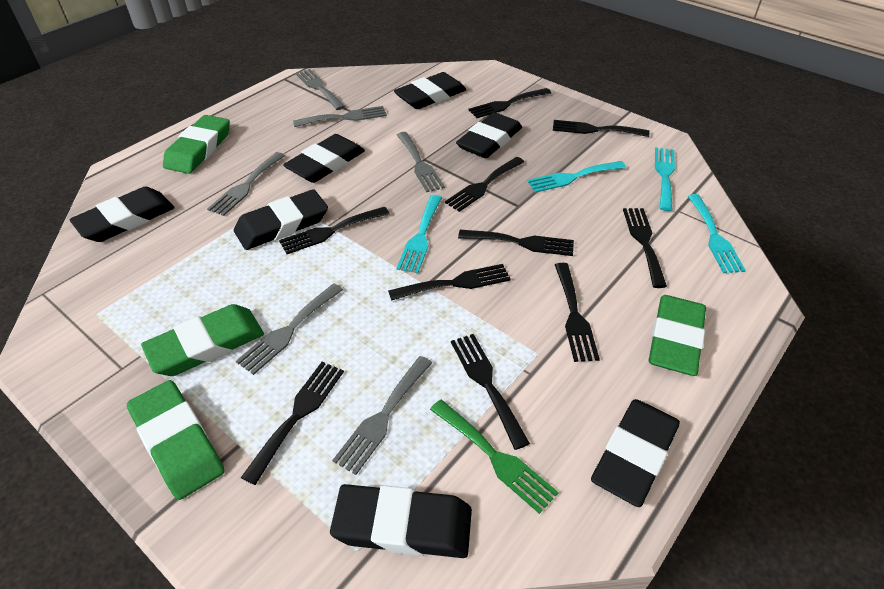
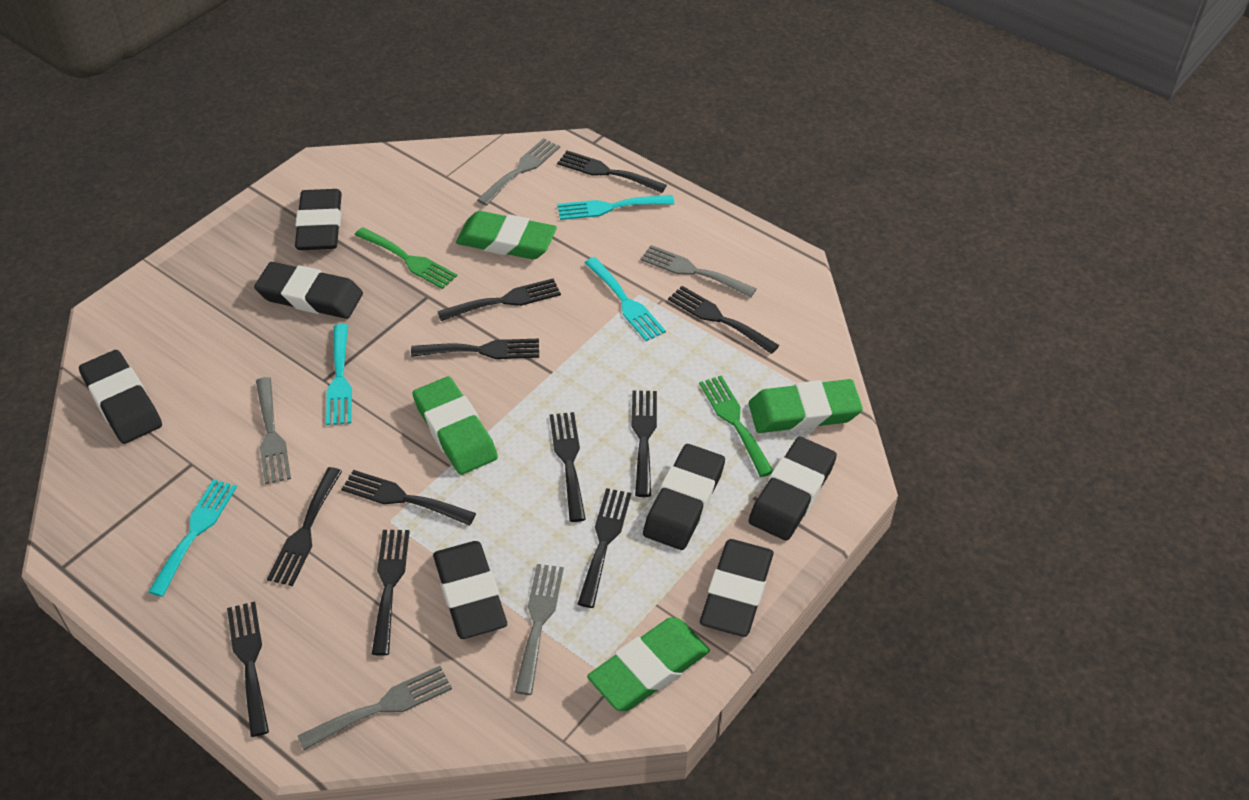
black fork: [241,362,344,485] [279,207,390,254] [388,264,511,301] [445,157,524,212] [451,334,530,450] [458,230,574,256] [468,88,551,118] [553,120,649,137] [555,263,600,362] [623,208,667,288] = 10 -> [227,601,269,737] [267,467,342,586] [341,470,476,526] [372,530,410,656] [411,339,539,359] [437,278,561,321] [550,412,586,522] [557,151,667,193] [578,488,631,608] [631,390,657,497] [668,286,779,354] = 11
green fork: [430,399,559,514] = 1 -> [355,227,457,289] [699,376,773,477] = 2
grey fork: [207,152,285,216] [236,283,343,375] [293,106,387,127] [296,69,345,110] [332,356,432,475] [397,132,445,192] = 6 -> [256,377,291,484] [298,666,452,750] [477,138,560,206] [515,564,564,695] [640,245,757,297] = 5

